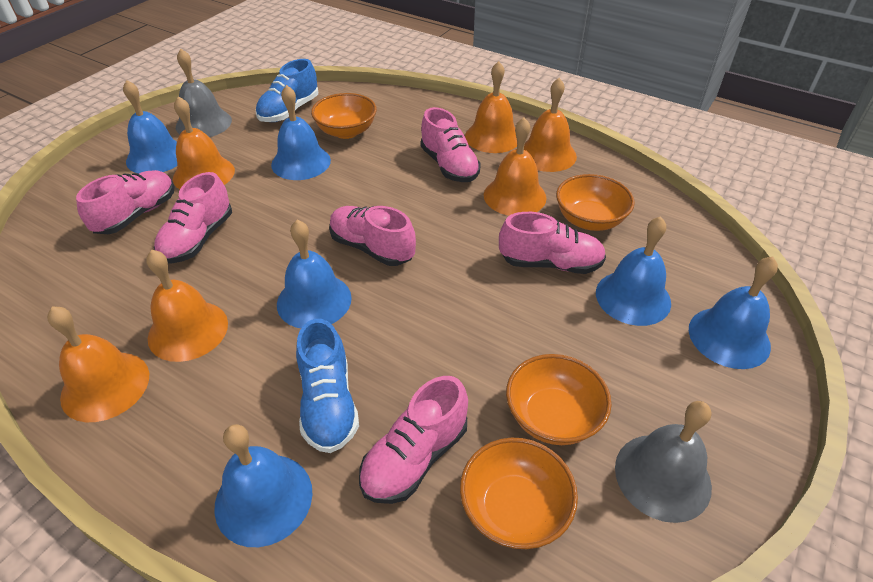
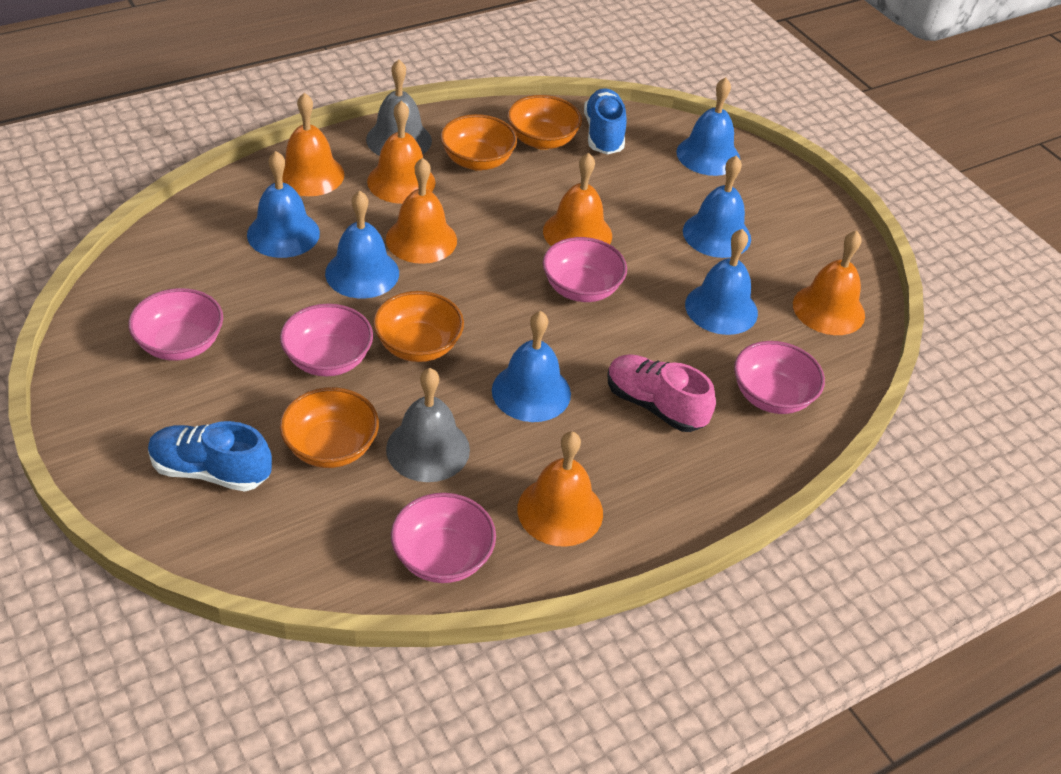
pink bowl: none = 0 -> [128,288,223,361] [280,304,373,376] [391,493,496,583] [543,237,627,302] [734,341,825,414] = 5
pink shoe: [76,170,175,234] [154,172,232,264] [329,206,416,266] [359,376,468,504] [421,107,481,182] [499,212,606,274] = 6 -> [608,354,716,432] = 1

